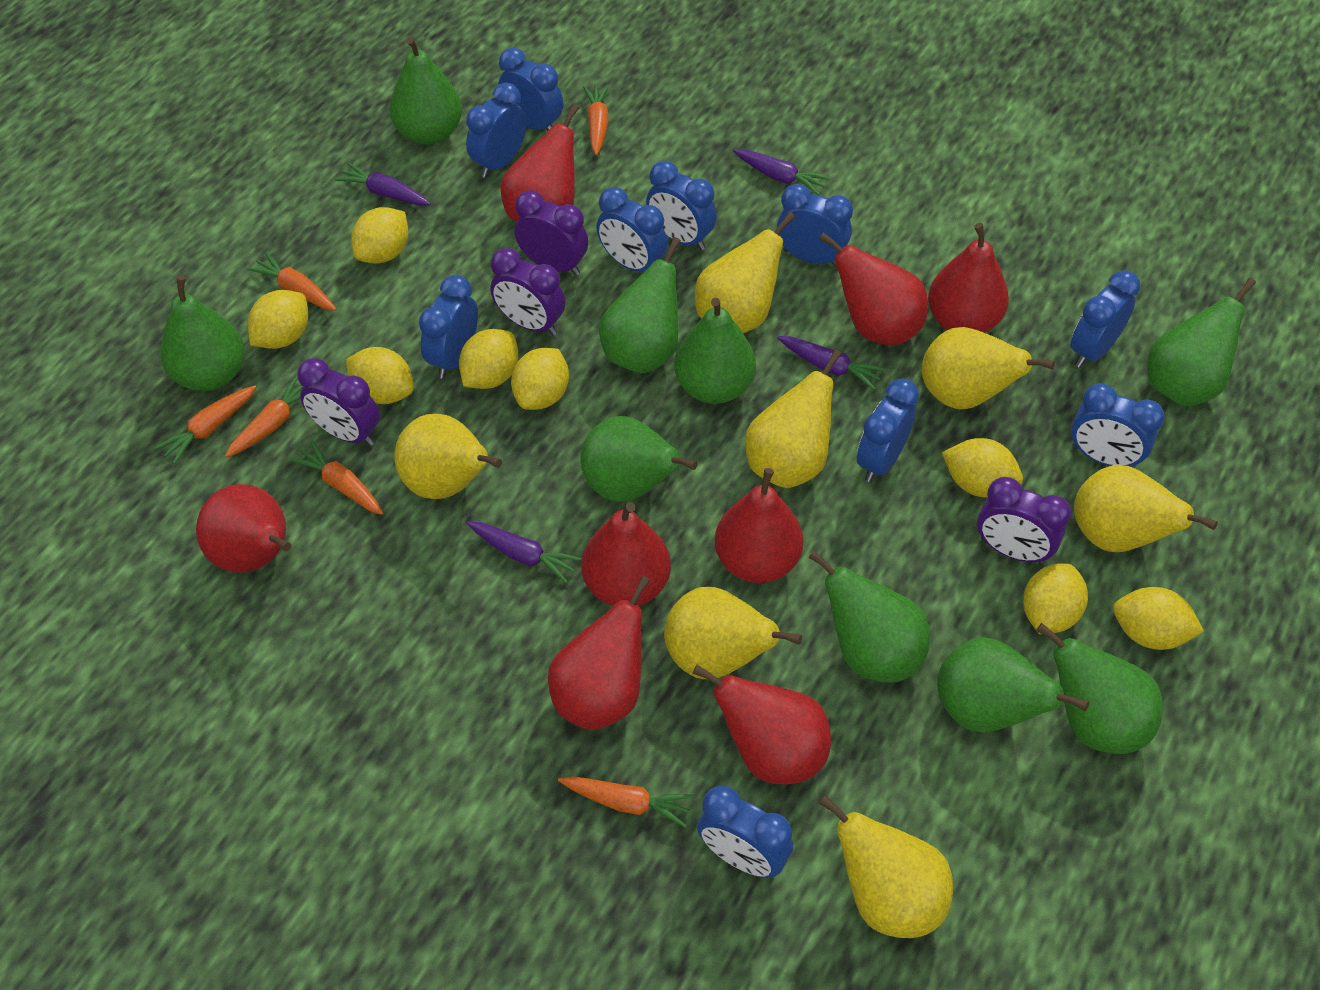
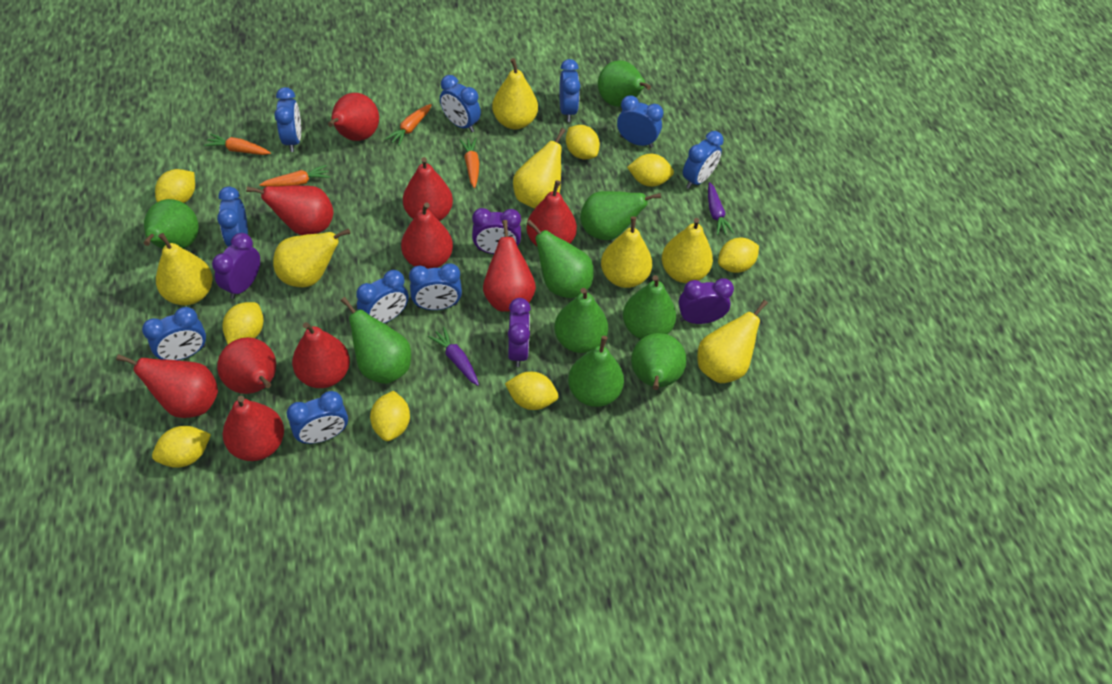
orange carrot: [155,385,256,464] [225,375,303,458] [247,252,336,311] [290,440,384,515] [558,776,694,828] [583,85,609,155] = 6 -> [204,134,271,155] [259,165,330,187] [385,104,431,146] [459,138,479,188] = 4
purple carrot: [335,163,431,206] [467,522,581,583] [733,149,830,195] [778,336,886,390] = 4 -> [428,327,479,386] [708,182,734,235] = 2
red pear: [196,484,291,573] [500,103,579,221] [548,575,651,730] [582,502,671,606] [693,665,831,784] [715,468,803,583] [819,232,928,345] [928,223,1009,333] = 8 -> [116,354,218,418] [217,337,276,394] [223,396,284,461] [246,186,333,235] [292,322,350,388] [328,93,379,141] [401,202,453,269] [403,157,453,221] [483,220,536,312] [526,180,577,246] = 10

